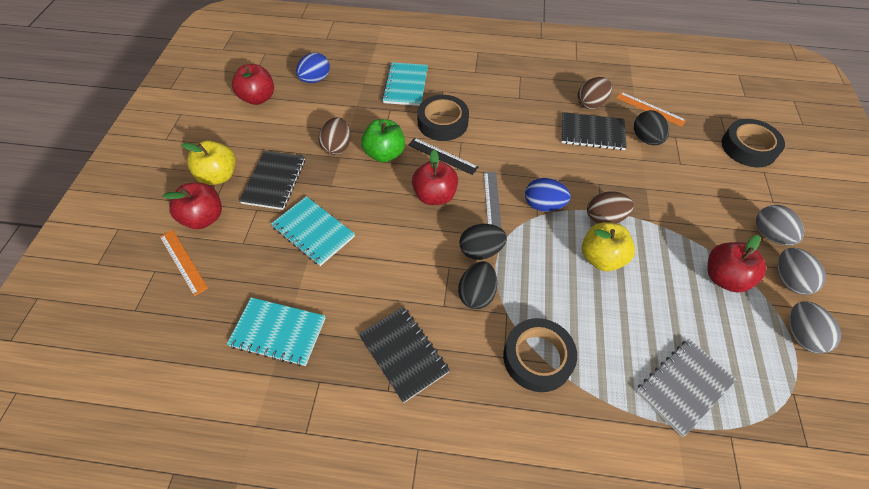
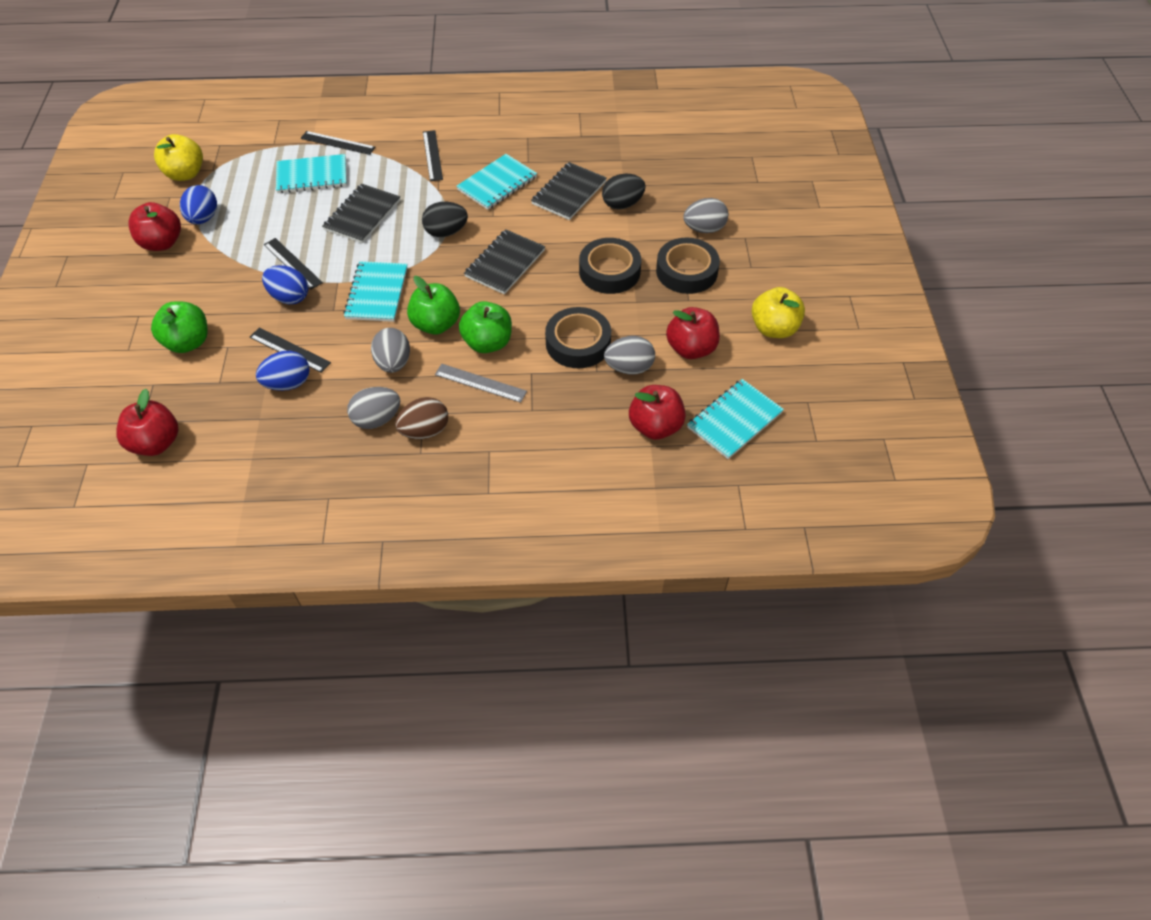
black egg: [458,262,497,309] [459,224,507,260] [634,110,669,145] = 3 -> [422,202,468,237] [602,174,646,209] = 2
black ruler: [408,138,478,175] = 1 -> [250,327,331,373] [264,238,323,290] [301,131,375,155] [423,130,443,181] = 4
blue egg: [296,52,330,83] [525,178,571,212] = 2 -> [180,185,217,224] [256,351,310,391] [262,265,308,304] = 3
brown egg: [318,117,351,155] [578,77,612,109] [587,191,634,224] = 3 -> [395,397,448,439] = 1
green apple: [361,119,405,162] = 1 -> [151,301,208,353] [407,276,460,335] [459,301,512,353] = 3
grey egg: [756,205,804,245] [777,248,826,295] [789,301,841,354] = 3 -> [347,387,400,429] [371,328,410,373] [604,336,655,375] [683,198,728,233] = 4
grey notebook: [636,339,737,437] = 1 -> none = 0
orange ruler: [160,230,208,296] [616,92,686,127] = 2 -> none = 0
turquoise notebook: [227,297,325,366] [271,196,355,266] [382,62,428,106] = 3 -> [276,154,347,193] [343,261,408,322] [456,154,537,210] [687,379,784,459] = 4

